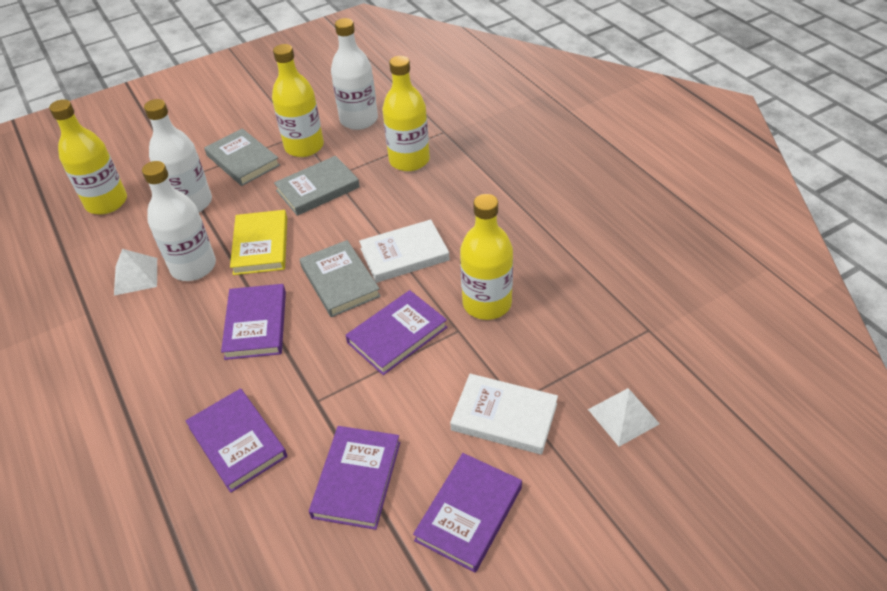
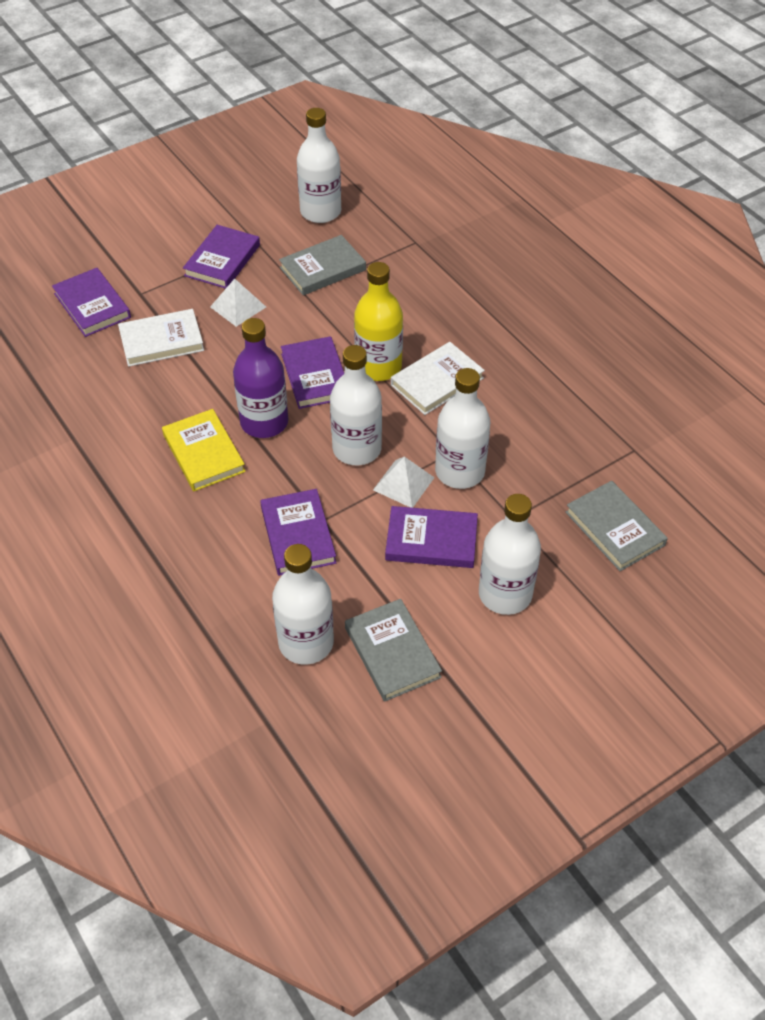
purple bottle: none = 0 -> [233,318,288,438] = 1
white bottle: [142,161,216,281] [144,99,212,212] [331,18,378,130] = 3 -> [272,544,334,665] [297,108,341,223] [330,345,382,465] [435,368,490,489] [479,494,541,615] = 5
yellow bottle: [49,99,127,214] [272,44,324,157] [383,56,430,171] [460,194,513,320] = 4 -> [354,262,403,381] = 1

